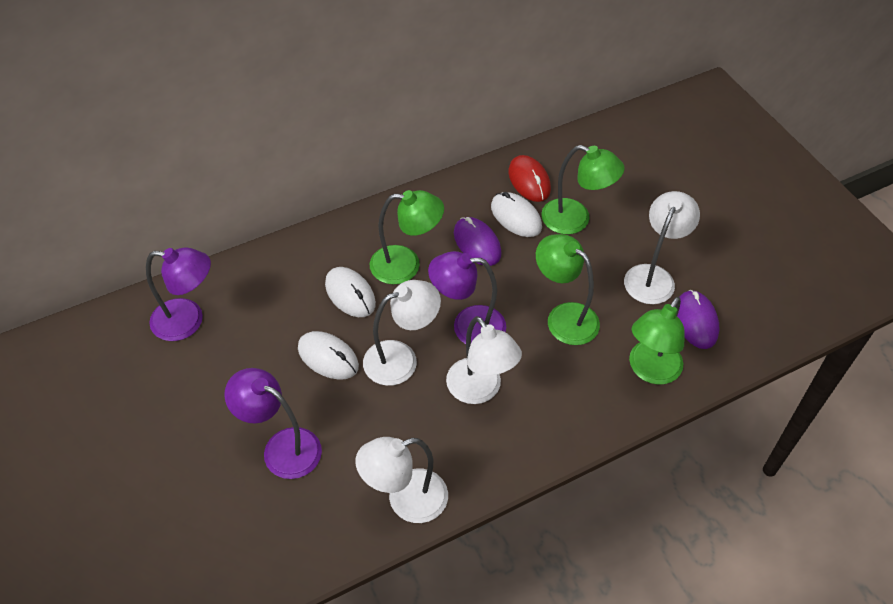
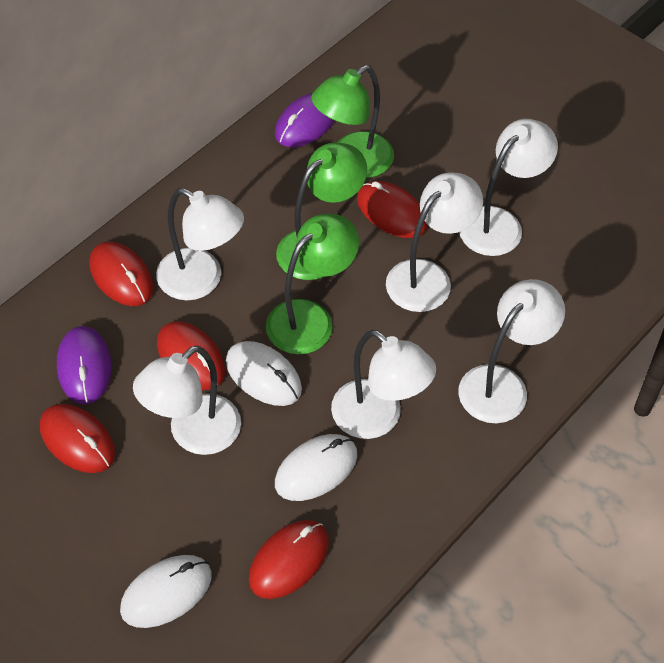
green lamp: [370,190,444,284] [536,234,600,345] [541,145,625,234] [629,297,685,385] = 4 -> [266,214,359,354] [276,142,367,280] [311,65,394,178] = 3
purple lamp: [146,247,211,341] [224,368,322,479] [428,251,506,344] = 3 -> none = 0
red mouse: [508,155,551,202] = 1 -> [40,404,115,473] [89,241,154,306] [157,321,225,390] [249,520,329,599] [357,181,427,238] = 5
white lamp: [355,437,448,523] [363,280,441,386] [446,316,522,404] [624,191,700,304] = 4 -> [133,345,241,455] [156,188,244,300] [331,330,436,439] [386,172,483,312] [458,279,565,423] [459,119,558,256] = 6

